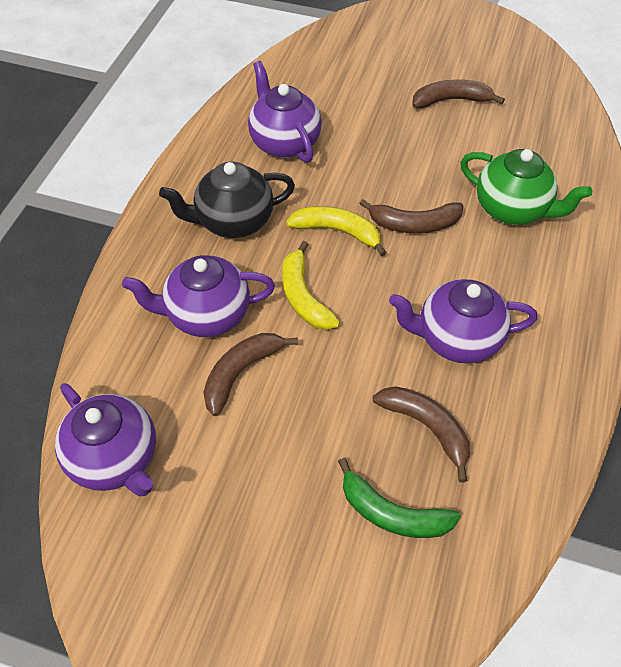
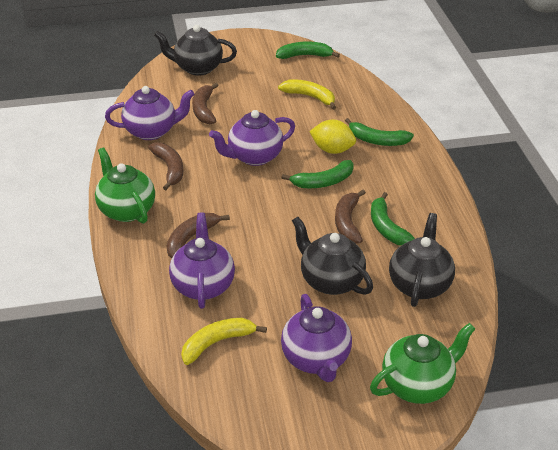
black teapot: [159,162,295,238] = 1 -> [154,25,237,76] [292,217,373,295] [389,213,455,307] = 3
green banana: [338,458,461,538] = 1 -> [276,41,340,59] [281,160,354,188] [345,118,414,146] [371,192,415,246] = 4
green teapot: [461,149,592,225] = 1 -> [95,148,155,224] [370,323,475,404] = 2
yellow lemon: none = 0 -> [309,120,356,154] = 1

